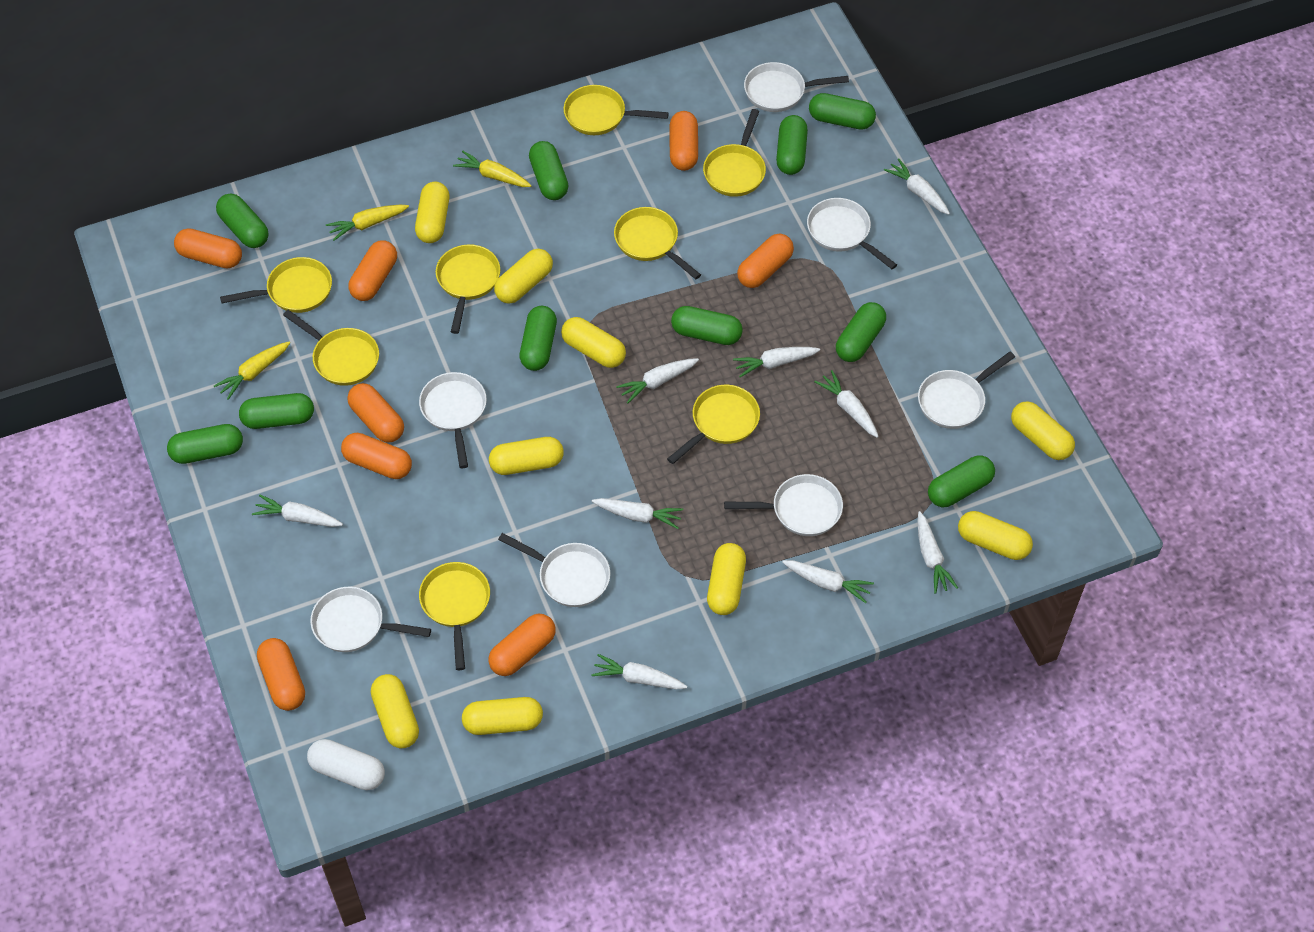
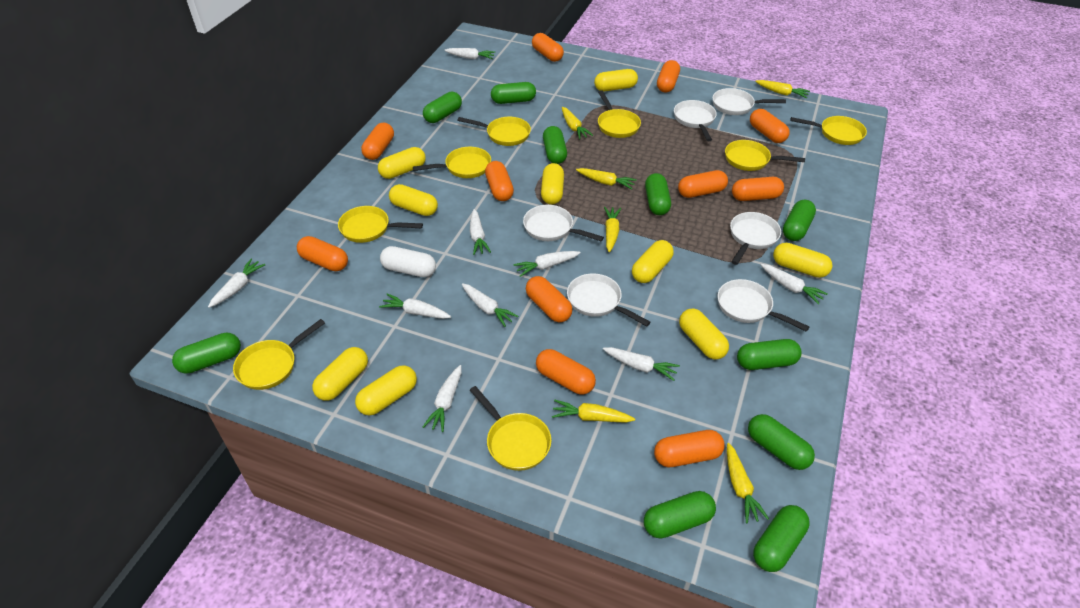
orange capsule: [174,228,242,268] [257,638,305,711] [341,433,412,479] [347,383,404,442] [349,240,397,301] [488,613,556,676] [670,111,698,171] [737,234,794,288] = 8 -> [297,236,348,271] [361,123,394,160] [485,161,514,201] [526,276,573,322] [532,33,564,62] [536,349,596,394] [654,430,725,467] [657,60,680,92] [678,170,728,198] [732,177,784,201] [750,109,790,143] = 11
white pan: [310,587,431,652] [419,372,487,468] [498,533,610,607] [724,474,843,536] [744,62,849,112] [807,198,897,269] [918,352,1015,429] = 7 -> [523,205,604,241] [567,273,651,327] [674,100,717,141] [712,88,786,115] [717,279,810,332] [730,212,781,265] = 6
yellow carrot: [214,342,290,400] [326,205,409,241] [453,151,532,187] = 3 -> [552,400,635,423] [562,107,593,139] [576,168,637,190] [604,207,621,252] [727,443,769,523] [755,80,810,99] = 6

